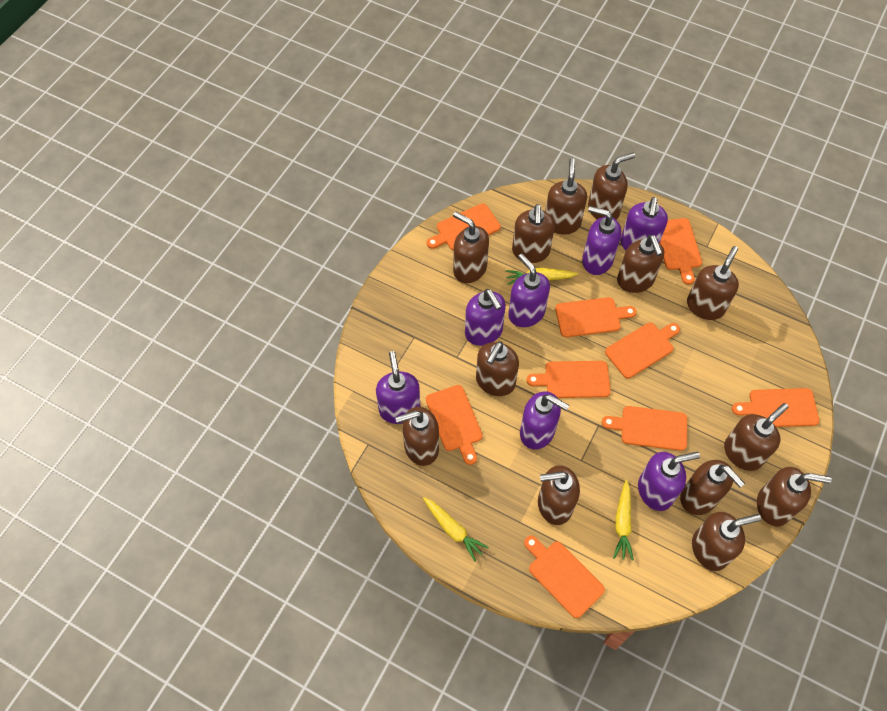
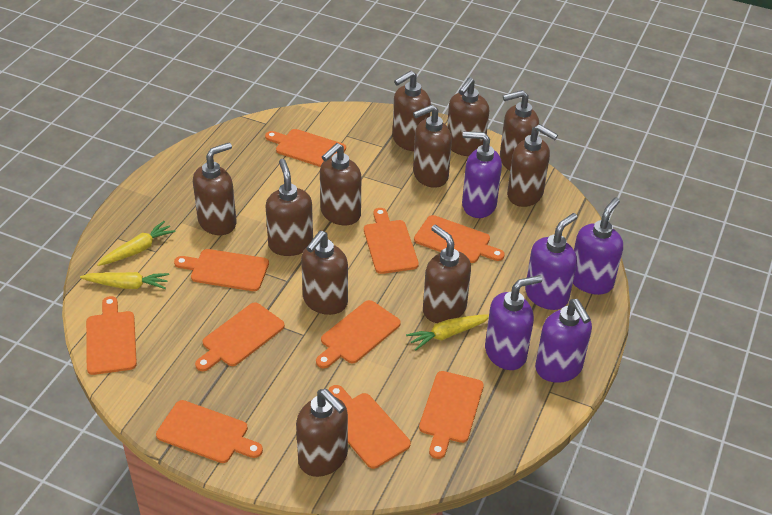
brown soap dispenser: [395,407,439,466] [453,212,489,283] [476,341,519,396] [512,204,555,263] [538,465,580,525] [545,158,587,235] [588,152,636,220] [617,235,664,293] [680,460,745,515] [687,246,739,320] [692,512,761,571] [724,403,789,471] [757,467,832,526] = 13 -> [193,143,237,235] [265,159,313,256] [296,389,348,477] [301,231,348,315] [320,143,361,225] [393,70,431,151] [413,105,452,188] [423,225,471,323] [447,77,489,156] [500,90,539,170] [507,124,558,207] = 11
orange cutting board: [426,385,483,465] [427,203,501,250] [524,535,605,618] [526,361,611,398] [555,297,637,337] [601,406,687,451] [605,323,680,378] [660,218,702,285] [732,388,819,427] = 9 -> [86,296,137,375] [156,400,263,463] [174,249,269,291] [195,303,285,371] [265,129,346,167] [316,300,401,368] [328,385,411,469] [364,208,419,274] [414,215,505,263] [419,371,484,459] = 10
purple soap dispenser: [376,351,420,424] [465,289,506,346] [508,254,550,327] [520,391,569,450] [582,206,621,275] [620,197,668,250] [638,452,700,511] = 7 -> [462,131,502,218] [485,275,542,370] [525,213,577,310] [535,299,592,383] [573,197,623,295] = 5

